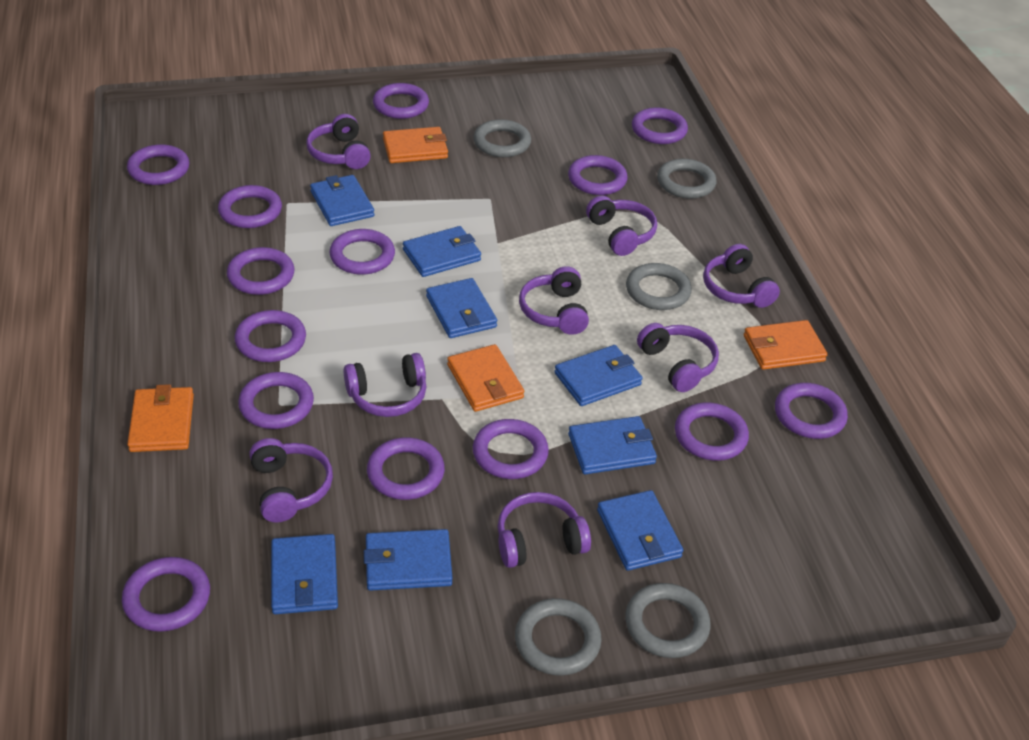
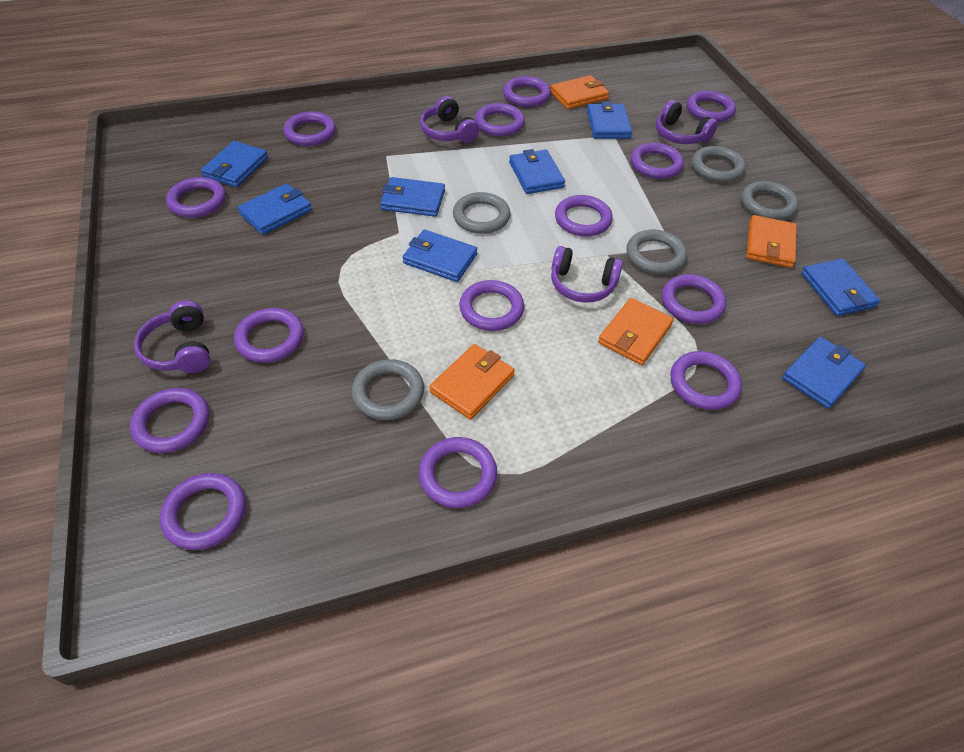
purple headphones: [249,438,333,523] [306,114,371,169] [344,353,426,417] [497,492,591,568] [519,266,589,335] [586,195,657,256] [637,323,719,392] [703,244,780,308] = 8 -> [134,300,210,373] [420,96,479,143] [551,246,623,303] [656,100,718,144] = 4

